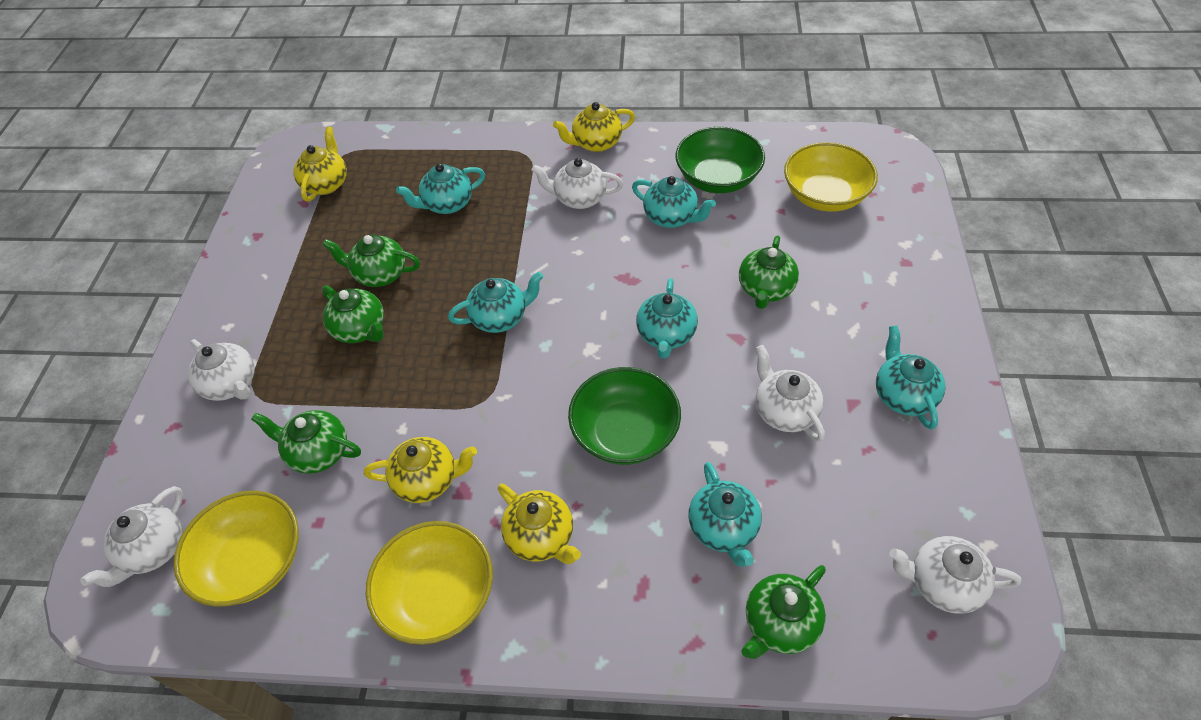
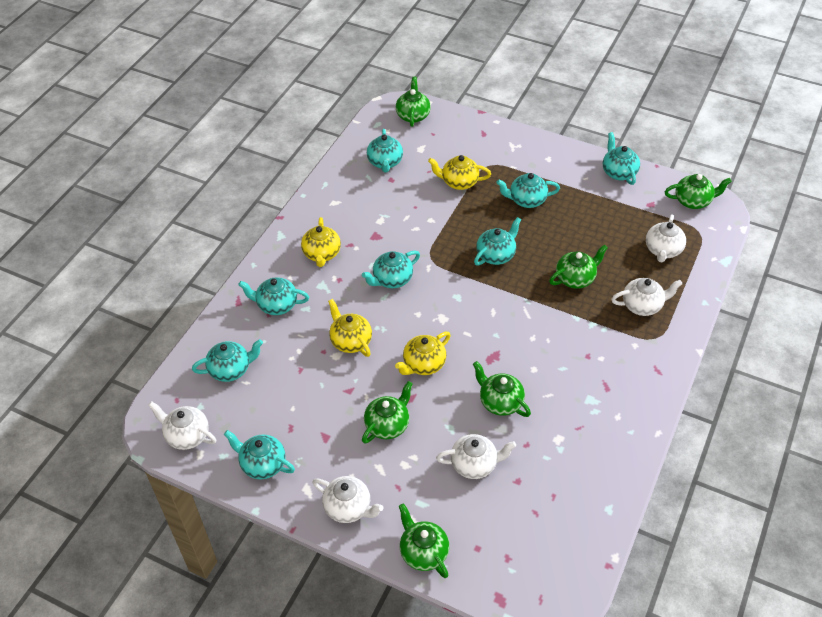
green bowl: [568,367,681,465] [676,127,765,193] = 2 -> none = 0
green teapot: [251,410,361,474] [322,285,384,343] [323,235,420,287] [739,235,799,309] [741,565,826,659] = 5 -> [362,381,413,444] [396,77,431,127] [399,503,449,578] [473,361,531,417] [549,244,608,289] [665,174,732,209] = 6
turquoise teapot: [396,163,485,214] [448,271,544,333] [632,176,716,228] [636,278,698,359] [688,462,762,567] [876,325,946,430] = 6 -> [192,339,263,382] [224,430,295,479] [238,277,309,315] [362,251,420,288] [367,129,403,172] [474,217,521,266] [496,173,560,208] [603,132,640,185] = 8
yellow bowl: [174,491,299,607] [366,521,493,645] [784,142,878,212] = 3 -> none = 0

